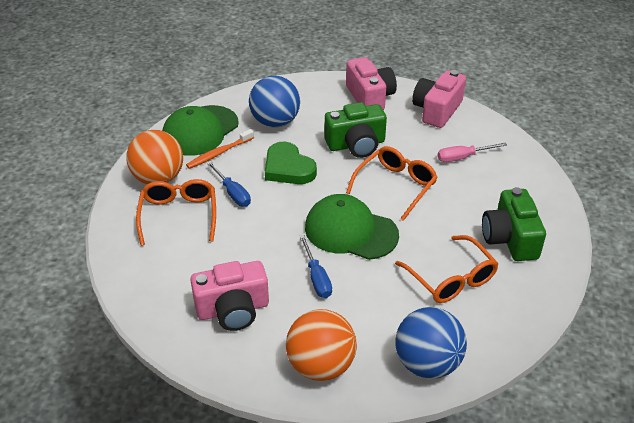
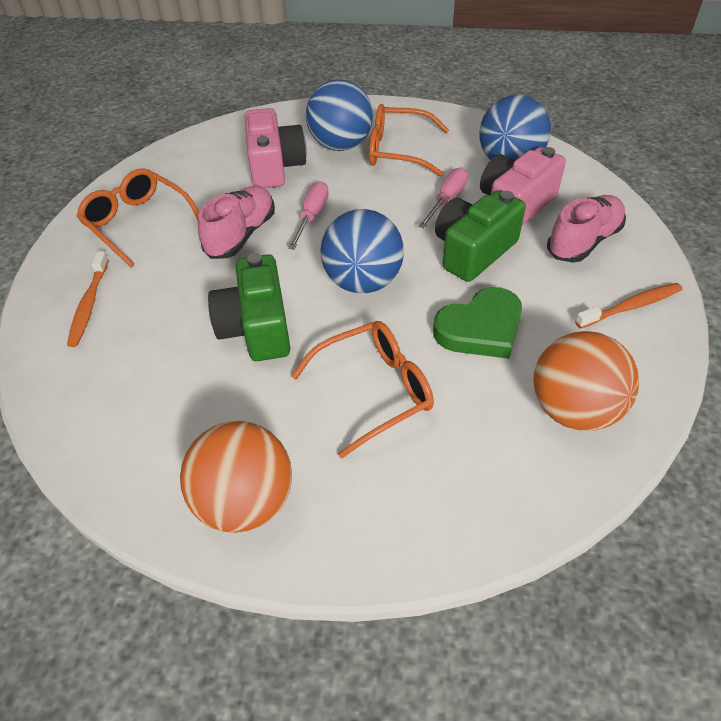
blue ball: [249,76,300,128] [395,307,467,379] = 2 -> [306,79,373,151] [320,209,404,293] [479,95,551,160] = 3
blue screwdriver: [206,161,251,207] [300,235,332,298] = 2 -> none = 0
green cap: [162,105,239,156] [305,194,399,260] = 2 -> none = 0
orange toothbrush: [186,129,254,169] = 1 -> [67,251,109,347] [575,283,682,329] = 2
pink camera: [190,261,269,331] [346,57,397,110] [412,70,466,128] = 3 -> [245,108,307,188] [480,147,566,225] = 2
pink screwdriver: [438,142,507,162] = 1 -> [288,181,329,249] [418,167,468,228] = 2
pink shoe: none = 0 -> [198,186,275,259] [547,195,626,263] = 2

